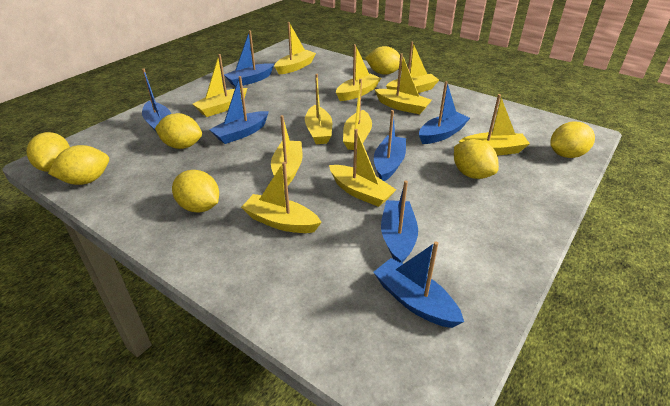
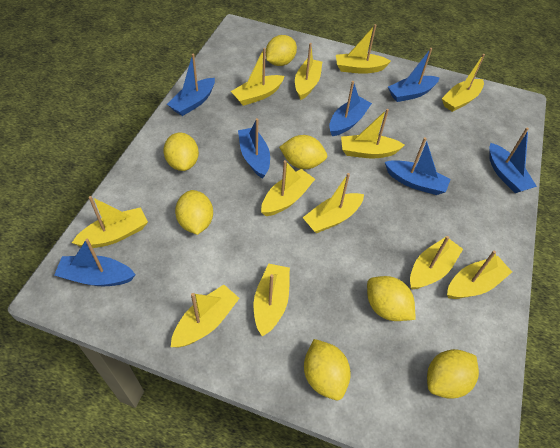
yellow boat: [193,54,247,117] [241,162,322,233] [271,115,303,185] [274,22,316,74] [305,74,332,144] [329,129,396,207] [336,44,381,101] [343,79,372,150] [375,54,432,114] [386,41,439,93] [459,94,530,156] = 11 -> [72,196,148,248] [171,285,240,347] [231,48,284,106] [254,263,290,336] [261,160,315,216] [295,43,322,100] [303,173,364,233] [336,24,391,74] [341,109,405,158] [410,236,463,289] [442,54,485,112] [447,250,512,299] = 12

